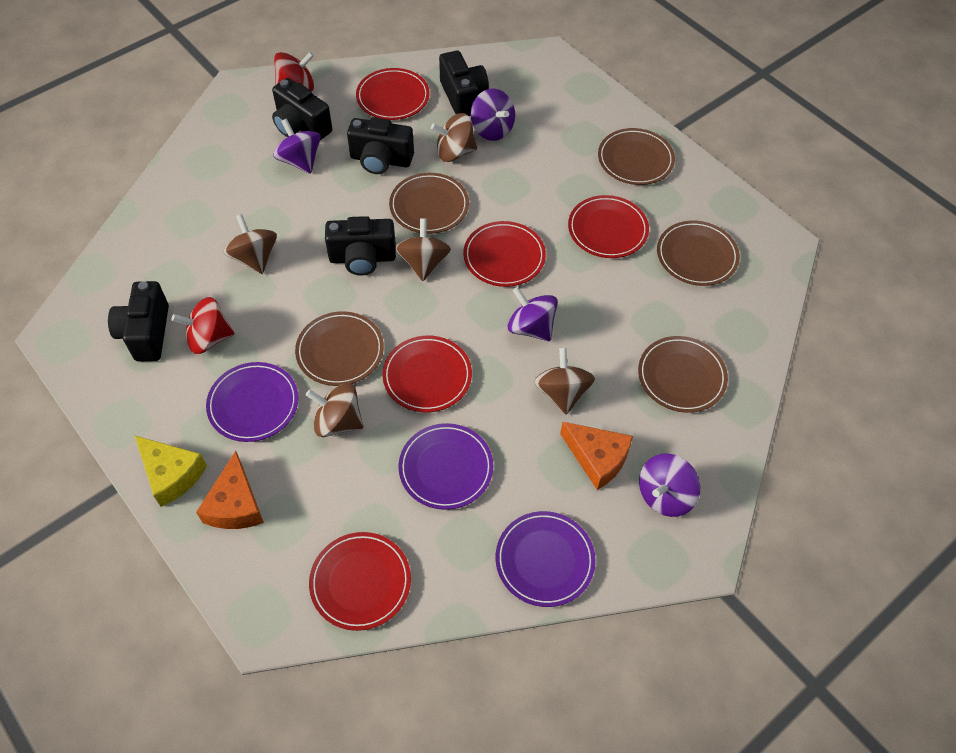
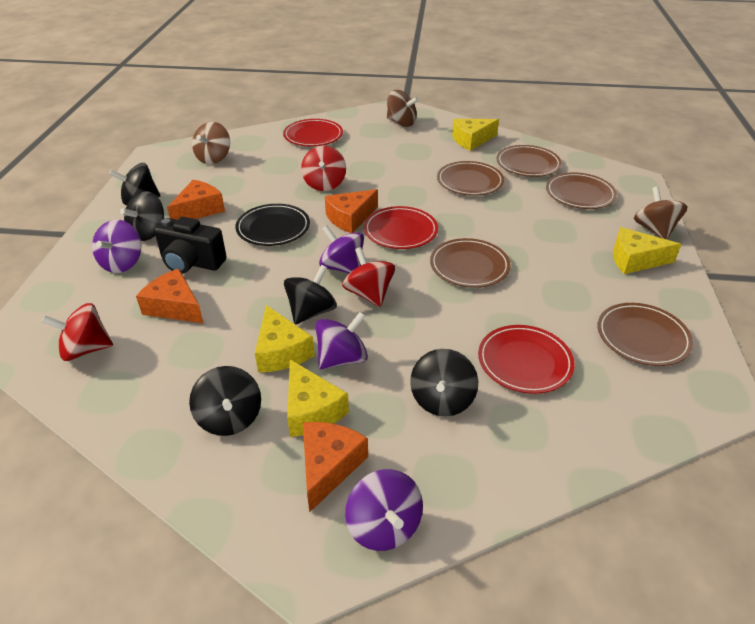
black camera: [108,281,169,362] [272,78,332,140] [325,216,396,276] [347,117,414,174] [439,50,489,116] = 5 -> [154,217,227,274] = 1
black plate: none = 0 -> [235,204,310,246] = 1
black spinning top: none = 0 -> [109,163,160,205] [120,191,165,241] [189,366,261,436] [284,265,337,324] [410,349,478,417] = 5
brown spinning top: [224,214,277,274] [306,383,363,437] [395,218,451,281] [431,113,477,162] [534,347,595,415] = 5 -> [192,122,230,164] [387,90,419,127] [634,187,687,240] = 3
orange cheese: [196,451,264,529] [560,422,633,490] = 2 -> [136,269,204,324] [167,180,225,220] [303,422,368,512] [325,189,378,233] = 4
purple plate: [206,362,299,442] [399,423,493,510] [496,511,596,607] = 3 -> none = 0
red plate: [309,532,411,631] [356,68,430,120] [382,336,472,412] [463,221,546,287] [568,195,649,258] = 5 -> [283,119,343,146] [364,206,438,249] [478,325,575,394] = 3
red spinning top: [172,297,234,354] [274,52,314,91] = 2 -> [42,303,113,361] [301,146,346,191] [342,247,395,307] = 3
yellow cheese: [134,435,207,507] = 1 -> [255,305,315,372] [287,359,349,437] [452,119,499,151] [613,227,681,274] = 4

